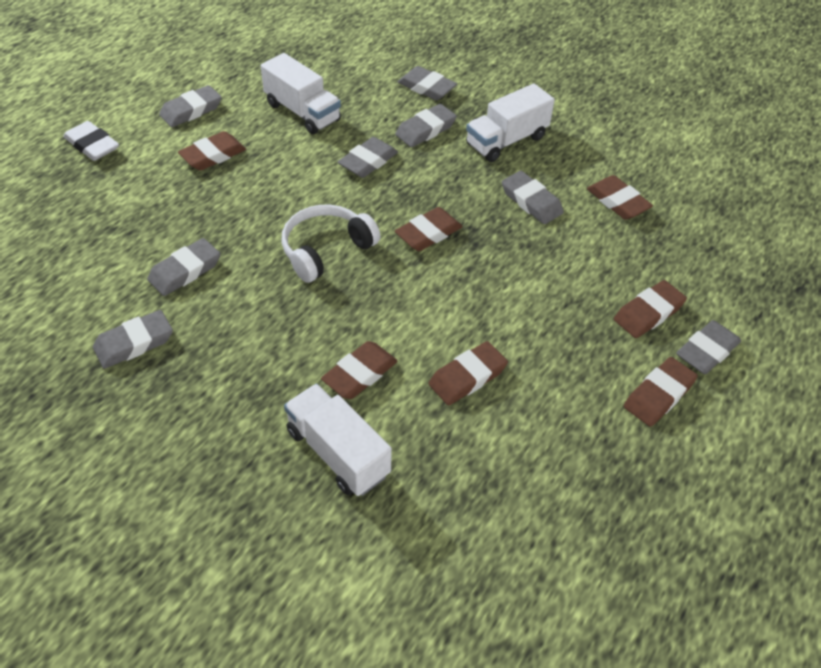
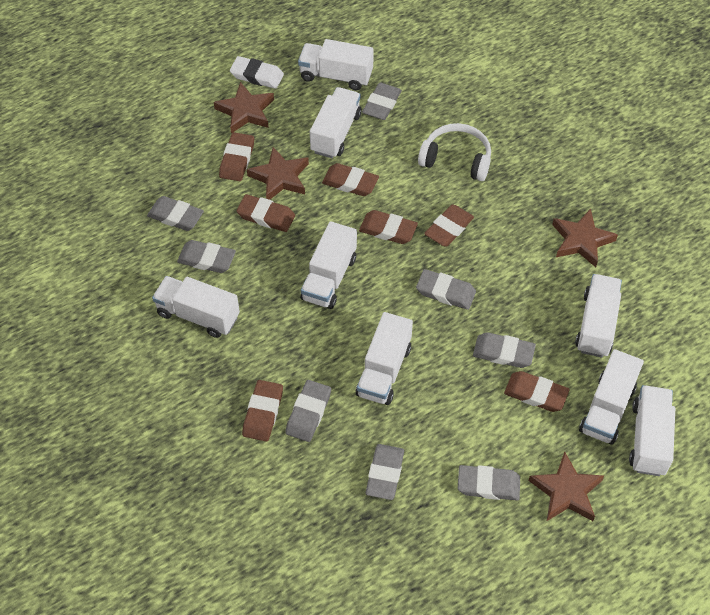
brown star: none = 0 -> [214,82,274,134] [247,147,309,200] [529,451,604,522] [552,209,618,267] = 4
white truck: [261,53,341,134] [284,384,392,496] [466,83,555,162] = 3 -> [152,276,240,338] [298,39,374,90] [301,221,357,309] [310,87,362,158] [356,312,413,405] [575,274,622,357] [579,349,644,445] [629,385,675,476] = 8

